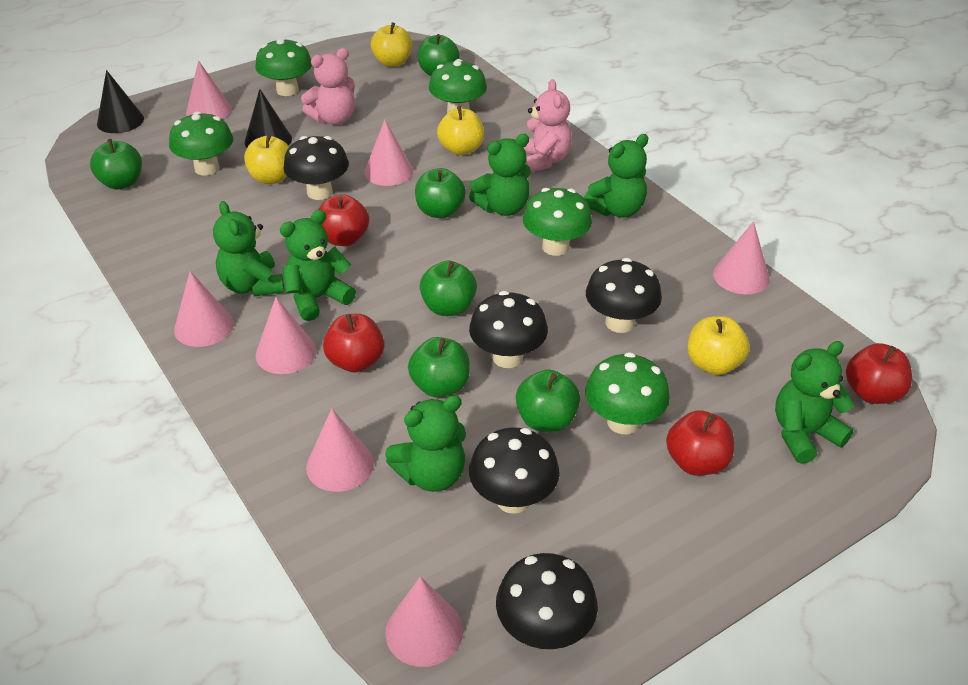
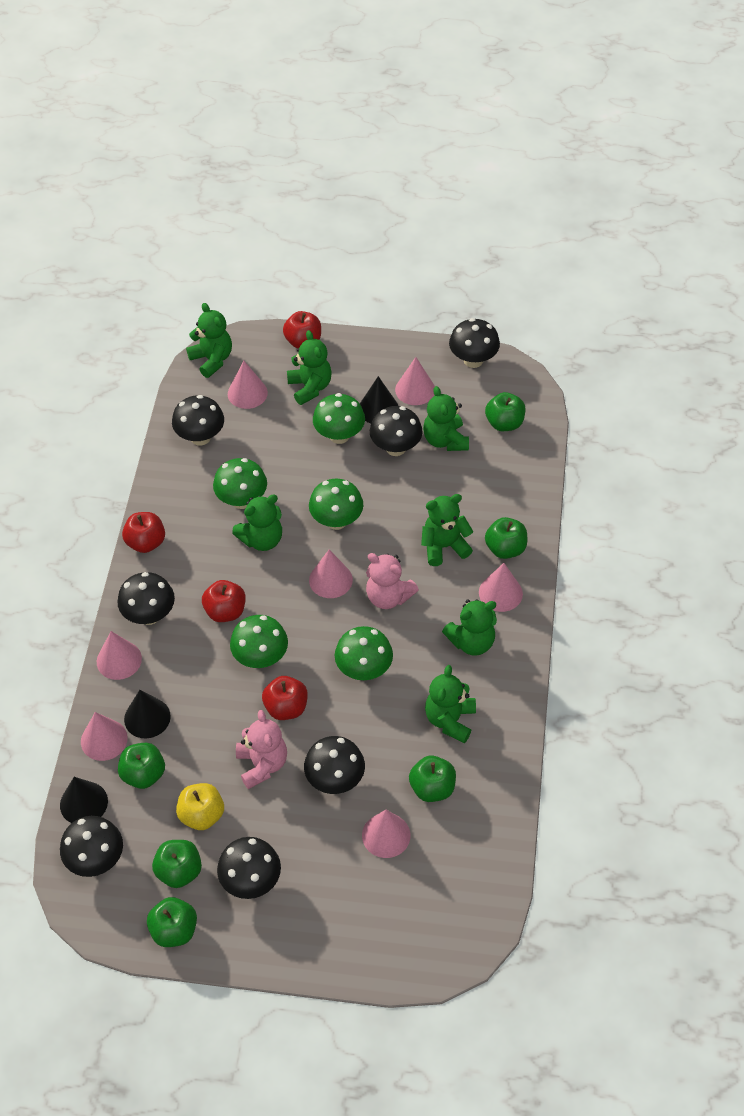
black cone: [97,70,144,133] [245,89,292,147] = 2 -> [60,777,108,823] [124,690,171,738] [360,376,398,424] = 3
black mushroom: [283,136,349,200] [469,291,548,368] [469,427,559,514] [496,553,598,649] [586,258,662,333] = 5 -> [60,816,123,877] [117,572,175,625] [172,395,224,446] [217,837,281,899] [304,736,365,794] [370,406,423,456] [449,318,500,368] = 7
green teddy bear: [213,201,284,296] [280,210,356,321] [385,395,466,492] [469,134,531,216] [584,134,648,218] [775,341,855,464] = 6 -> [186,303,232,378] [232,494,282,551] [287,330,332,405] [421,494,473,566] [423,386,469,451] [425,665,476,743] [442,599,497,656] = 7
yellow apple: [244,134,289,184] [371,22,412,67] [437,106,484,155] [688,316,750,375] = 4 -> [176,783,224,830] = 1

